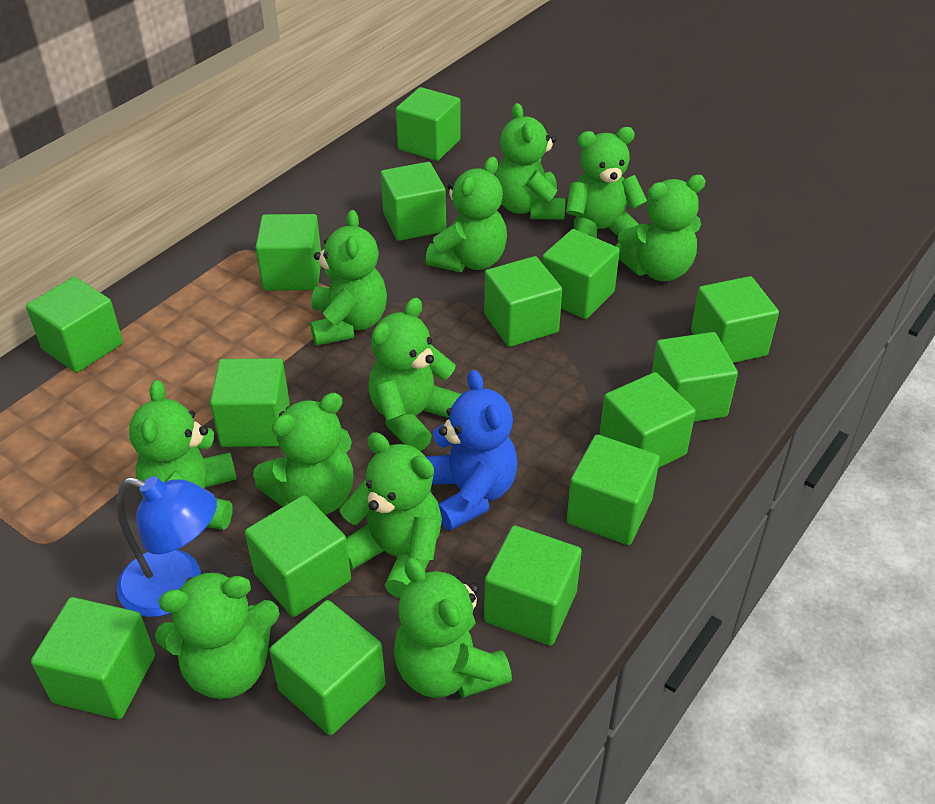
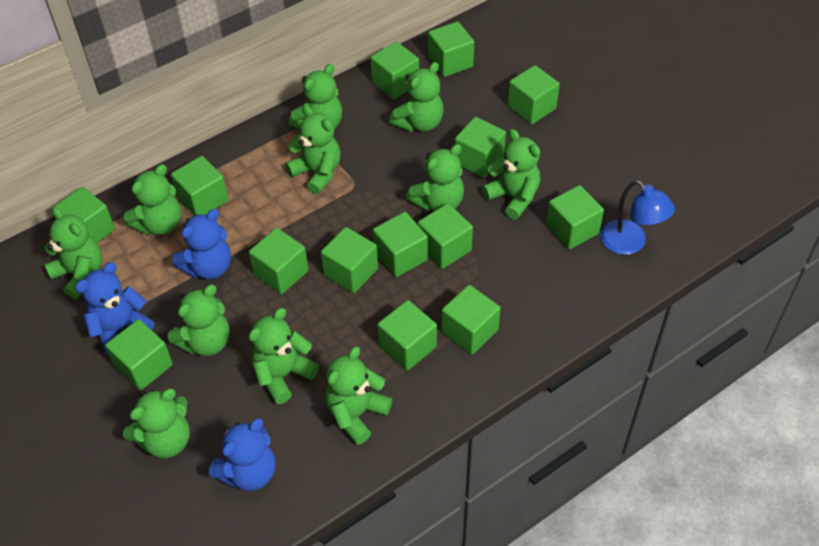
blue teddy bear: [426,370,518,531] = 1 -> [75,262,154,356] [172,209,231,279] [208,419,276,491] = 3
green cube: [26,277,123,373] [31,597,155,719] [210,358,290,447] [245,495,351,617] [255,214,321,291] [269,600,386,735] [381,162,446,241] [396,87,461,161] [484,256,562,347] [484,525,582,646] [542,229,620,319] [567,434,660,545] [599,372,696,468] [652,332,738,422] [691,276,779,363] = 15 -> [52,187,115,243] [105,319,173,391] [171,156,229,216] [249,228,308,294] [321,227,378,293] [370,41,419,99] [373,212,428,277] [378,300,437,371] [418,203,473,269] [428,21,474,77] [442,285,501,355] [455,117,506,178] [508,65,560,124] [546,185,604,250] = 14

